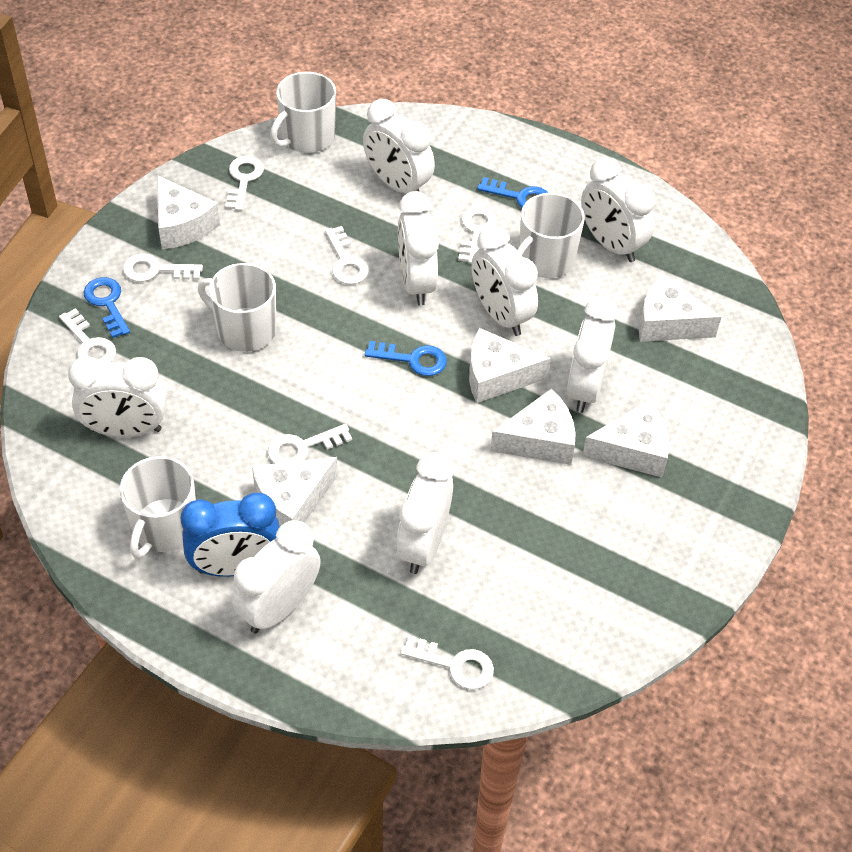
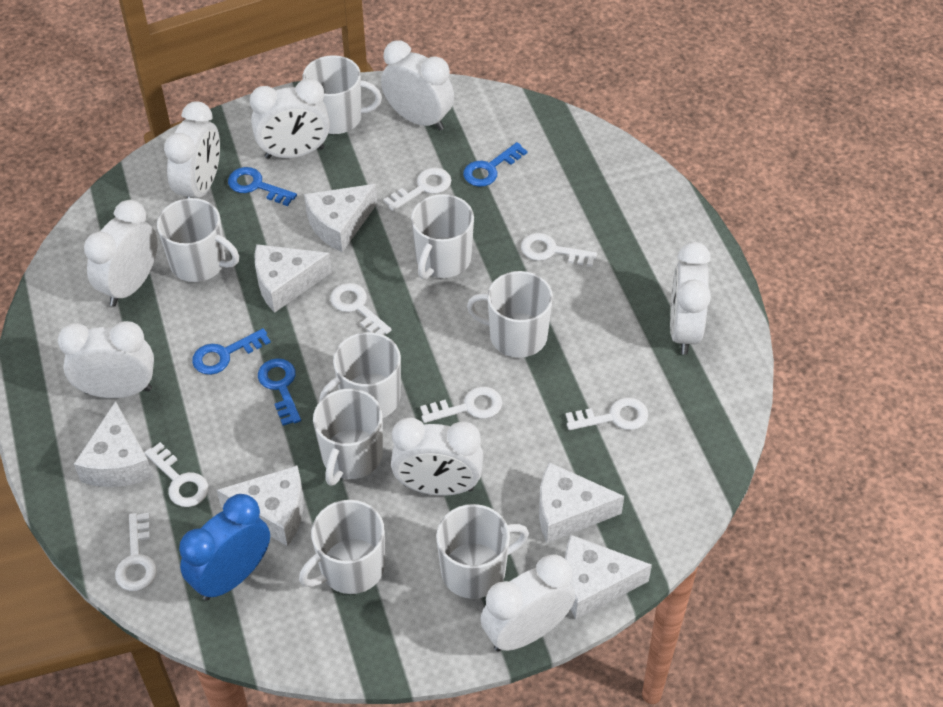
blue key: [84,277,130,338] [365,341,447,376] [477,177,548,208] = 3 -> [192,328,271,375] [228,167,297,206] [258,358,301,426] [463,142,528,187] = 4
white mug: [120,456,196,559] [198,263,276,352] [270,72,336,153] [517,193,585,278] = 4 -> [157,198,239,282] [299,500,385,594] [303,55,382,134] [313,389,383,486] [319,332,401,418] [411,194,474,280] [436,504,529,599] [467,271,553,358] = 8

